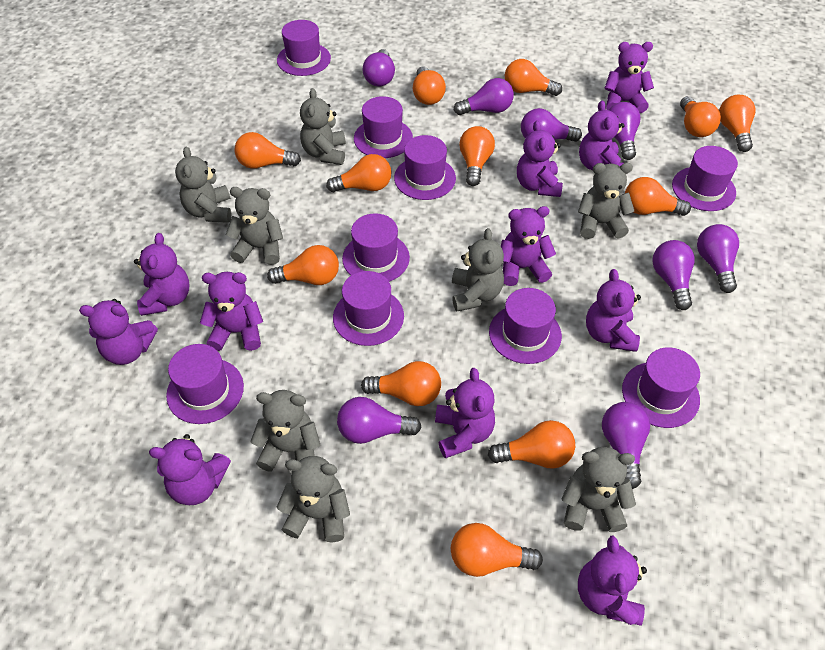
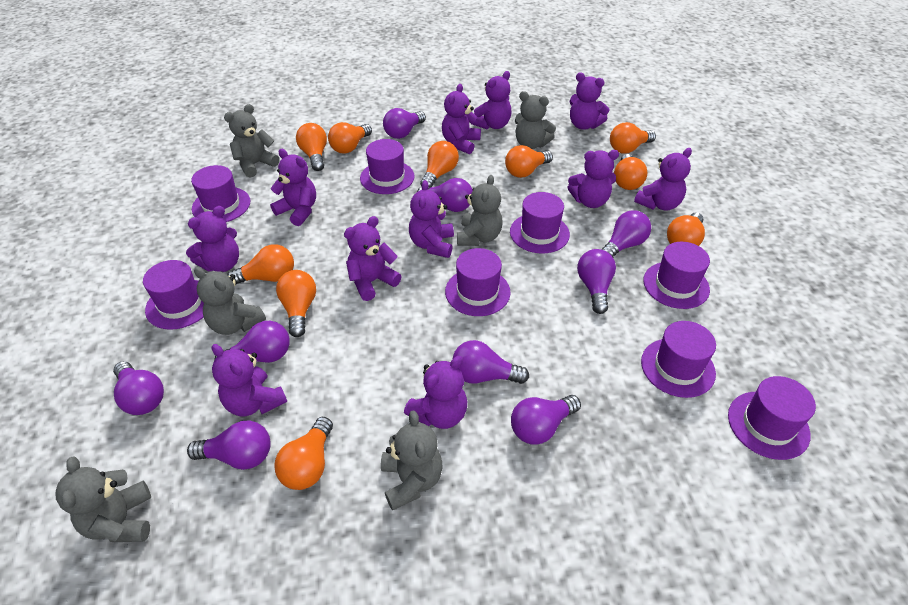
grey teddy bear: [175,147,231,223] [226,187,283,265] [250,390,320,471] [277,456,350,542] [300,88,346,165] [452,228,504,311] [562,447,636,532] [578,163,634,239] = 8 -> [55,456,151,542] [194,267,266,335] [224,104,279,178] [381,411,443,511] [457,175,503,246] [515,91,556,149] = 6
orange light bulb: [235,132,301,169] [267,245,339,285] [326,154,392,192] [361,361,441,406] [413,66,446,105] [451,523,543,577] [459,126,495,186] [488,420,575,469] [505,59,562,96] [625,177,691,216] [680,96,721,137] [719,95,756,152] = 12 -> [228,244,294,285] [274,417,333,490] [276,270,316,337] [296,123,327,171] [328,122,372,154] [420,141,459,187] [505,145,553,178] [610,122,656,154] [614,154,647,190] [667,212,705,246] = 10
purple hat: [166,344,244,424] [277,20,331,76] [333,271,404,346] [342,213,410,282] [354,96,413,158] [394,135,456,200] [489,288,562,364] [622,348,700,428] [672,146,738,211] = 9 -> [143,260,204,330] [191,165,250,222] [360,139,415,194] [445,248,510,316] [510,192,570,254] [641,321,716,398] [643,242,710,309] [728,376,816,460] = 8
purple light bulb: [337,397,421,444] [362,49,395,86] [454,78,514,115] [521,108,582,142] [602,402,650,489] [609,102,640,160] [652,240,695,310] [697,224,739,293] = 8 -> [113,361,164,415] [187,421,271,470] [214,321,290,363] [383,108,426,139] [417,178,473,212] [453,340,529,384] [511,395,581,445] [577,249,616,314] [601,210,651,257] = 9

